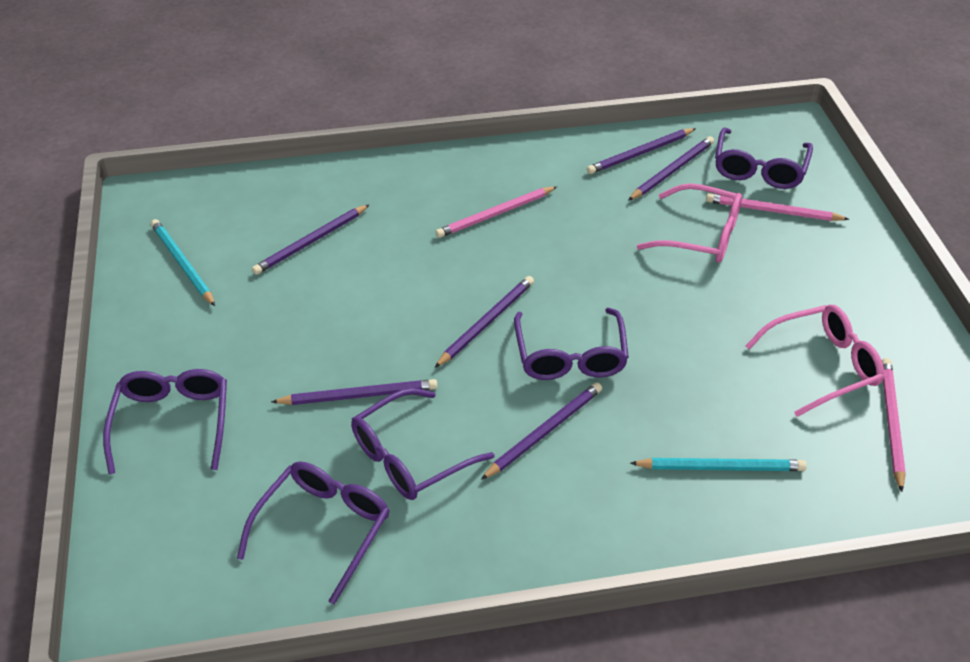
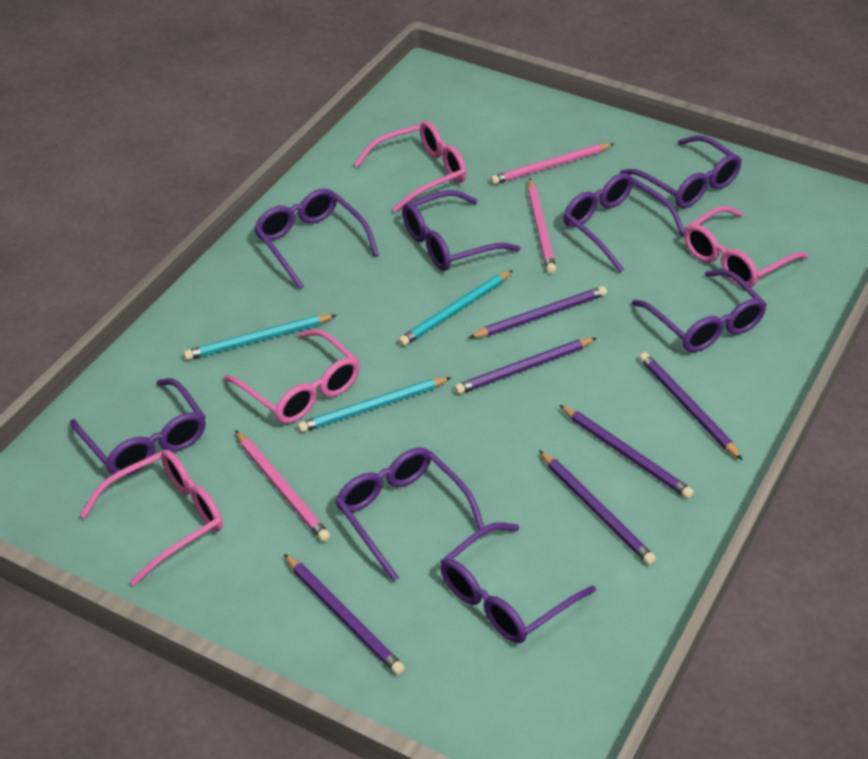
pink glasses: [637,183,742,263] [745,305,884,417] = 2 -> [80,450,223,585] [224,329,360,424] [354,121,467,212] [684,206,809,287] = 4
purple glasses: [103,369,227,474] [237,462,390,604] [351,388,495,500] [514,308,629,380] [715,128,813,189] = 5 -> [70,378,206,476] [254,189,379,289] [335,447,484,582] [402,190,521,271] [440,522,596,643] [563,173,685,273] [620,135,742,208] [632,270,767,352] = 8
turquoise pencil: [151,219,215,306] [630,458,807,471] = 2 -> [183,314,336,360] [298,377,452,432] [398,270,513,346] = 3

